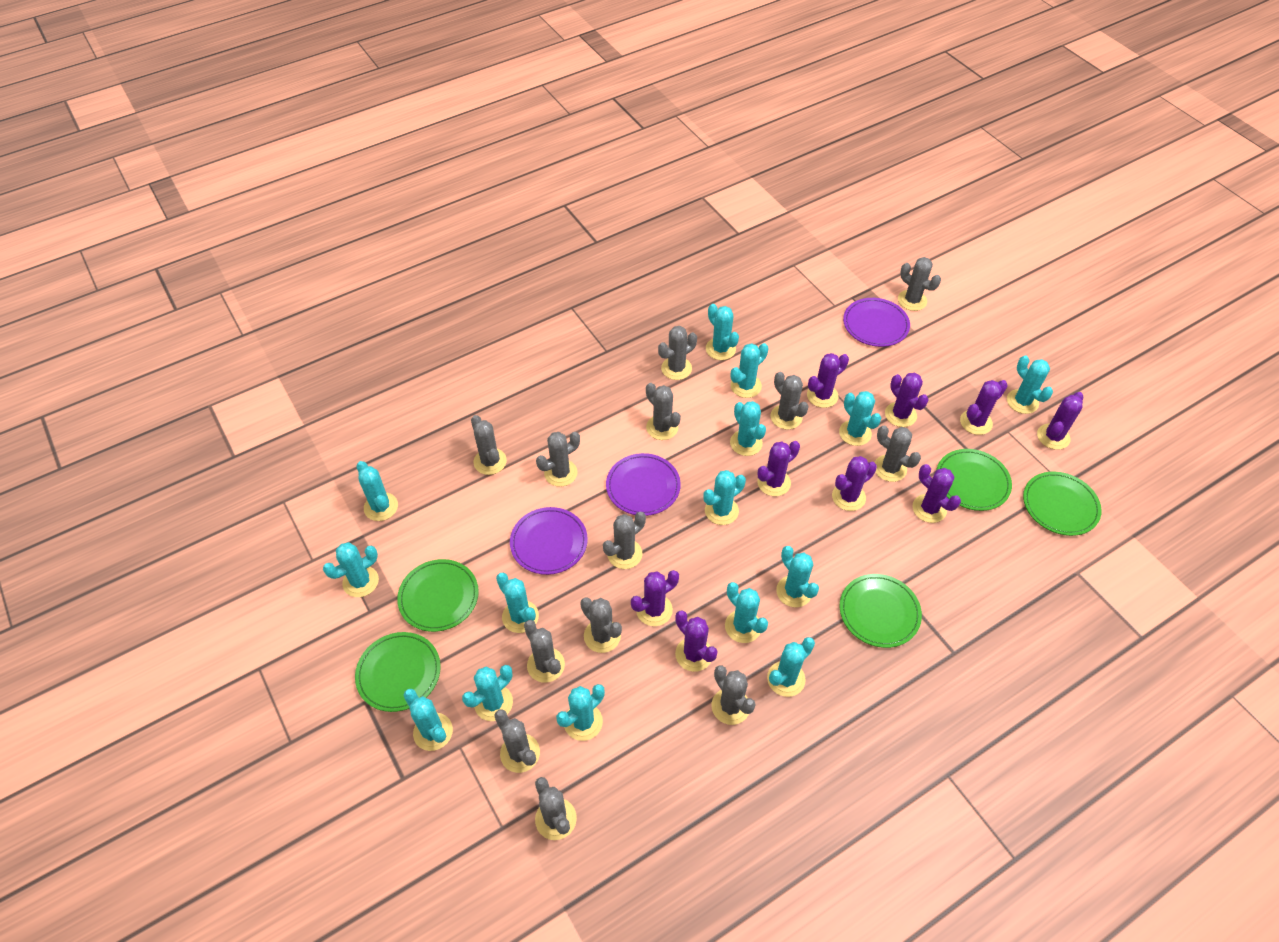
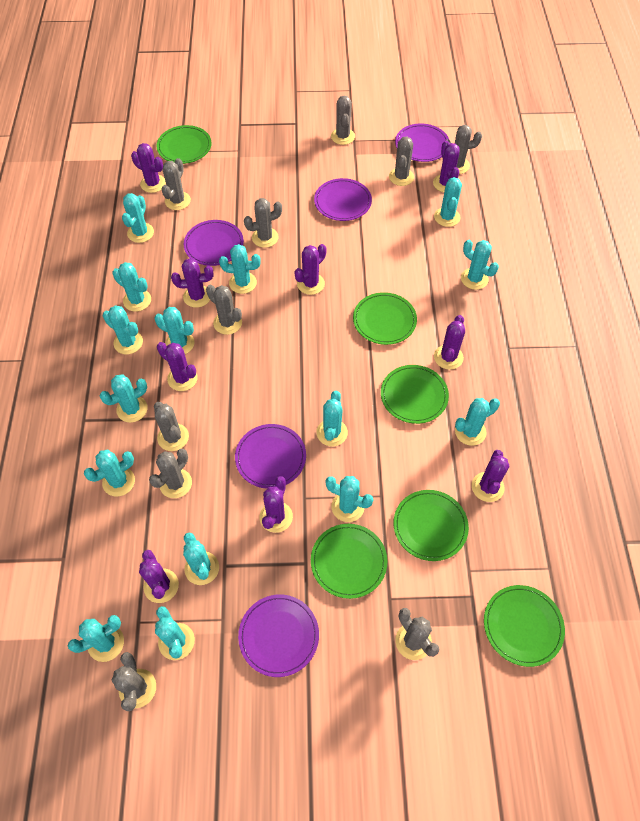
green plate: [355,632,441,712] [397,559,479,632] [840,574,922,648] [936,449,1012,511] [1023,472,1102,536] = 5 -> [156,125,212,164] [311,524,387,599] [353,292,417,345] [381,365,449,424] [393,490,469,561] [484,585,565,667] = 6
grey cactus: [471,415,507,475] [494,709,540,773] [524,620,565,683] [535,777,577,840] [536,432,580,487] [580,597,622,653] [603,512,646,569] [646,383,681,440] [658,326,697,380] [711,666,756,725] [771,372,809,429] [874,426,921,482] [898,257,941,311] = 13 -> [112,652,156,711] [149,449,192,498] [154,402,189,451] [161,158,191,210] [206,285,242,335] [244,198,282,248] [331,96,355,145] [389,136,414,186] [395,608,440,660] [444,125,482,174] = 10
purple plate: [510,507,588,575] [606,453,681,516] [843,298,910,347] = 3 -> [184,220,244,266] [235,424,306,489] [238,594,319,677] [314,178,372,221] [395,123,449,162] = 5

